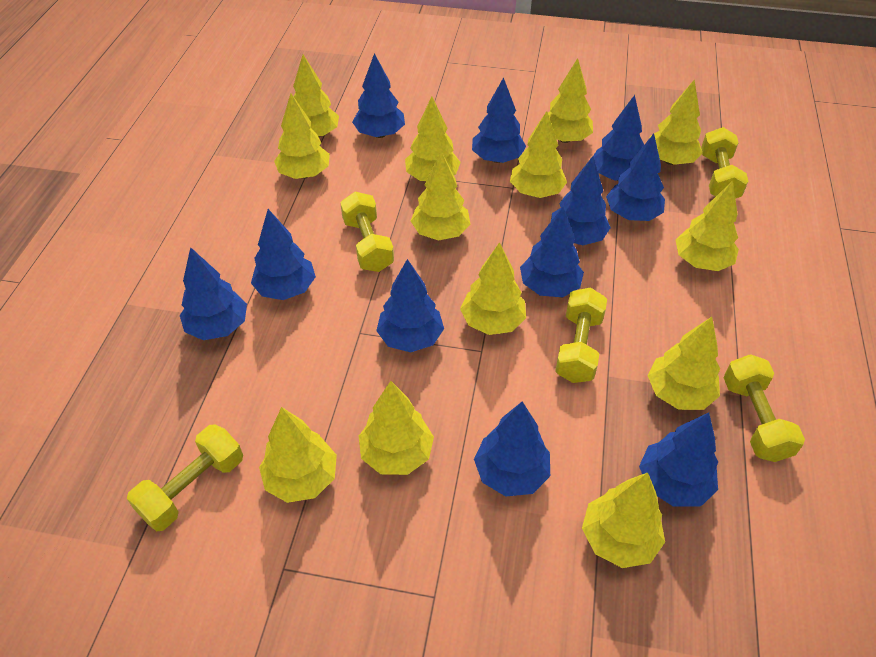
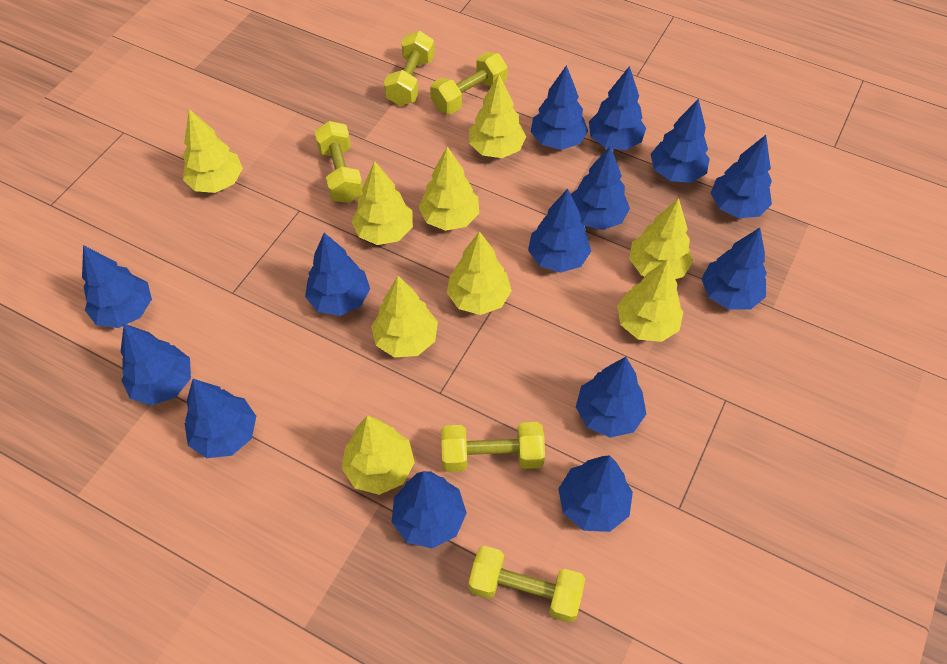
blue tree: [180,247,247,340] [251,209,316,300] [352,53,405,138] [376,259,444,352] [472,77,526,163] [474,402,550,496] [520,207,584,297] [551,156,611,245] [593,95,644,181] [606,134,665,221] [639,413,718,507] = 11 -> [82,245,152,328] [120,324,191,406] [185,379,256,458] [305,233,370,316] [392,471,467,548] [528,189,591,273] [531,65,588,150] [558,455,633,532] [571,146,630,230] [576,357,646,438] [589,66,646,150] [650,99,710,183] [702,228,767,310] [711,135,772,218] = 14
yellow tree: [259,407,337,503] [274,94,330,179] [293,55,339,137] [359,381,434,475] [405,97,461,181] [411,152,470,240] [460,242,526,335] [510,111,567,198] [548,58,593,143] [582,472,665,568] [648,317,720,410] [650,80,703,165] [675,181,739,271] = 13 -> [183,109,243,193] [342,415,415,495] [352,161,413,245] [371,276,438,358] [419,146,479,231] [447,231,512,315] [469,75,526,158] [617,259,683,342] [629,198,693,279] = 9

